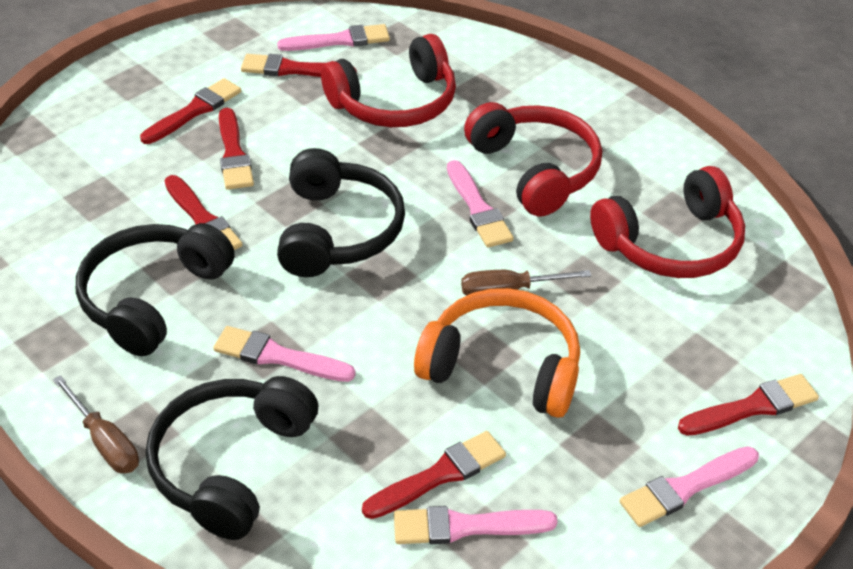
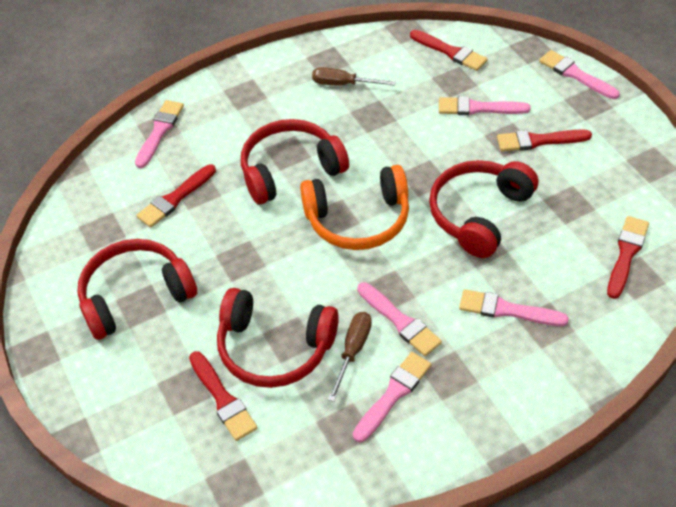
black headphones: [76,223,235,357] [146,376,318,540] [277,148,405,277] = 3 -> none = 0
pink brush: [213,326,356,382] [277,24,390,51] [394,506,558,544] [447,160,514,248] [619,446,759,527] = 5 -> [135,100,184,168] [353,352,432,442] [357,282,442,356] [439,96,531,115] [459,289,569,326] [539,50,620,99] = 6
red brush: [140,78,241,144] [164,175,243,250] [219,108,254,190] [241,54,357,77] [362,431,506,519] [678,374,819,436] = 6 -> [136,164,216,228] [189,351,257,441] [410,30,487,71] [497,129,592,151] [607,216,649,299] = 5
red headphones: [321,34,456,127] [464,102,602,216] [590,166,745,278] = 3 -> [77,239,197,340] [217,288,339,388] [241,119,349,204] [429,160,538,258] = 4

